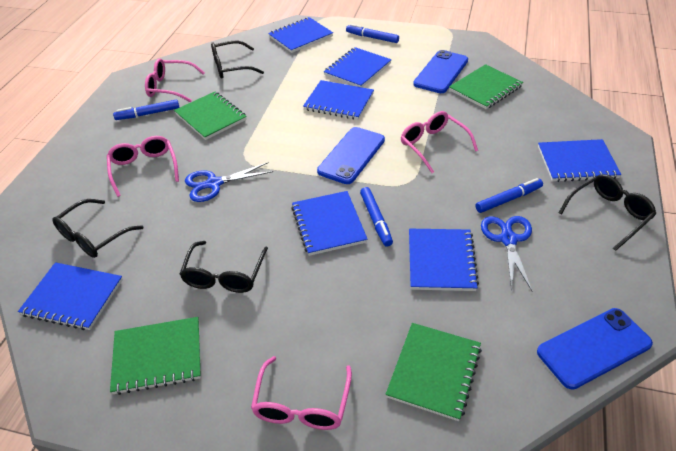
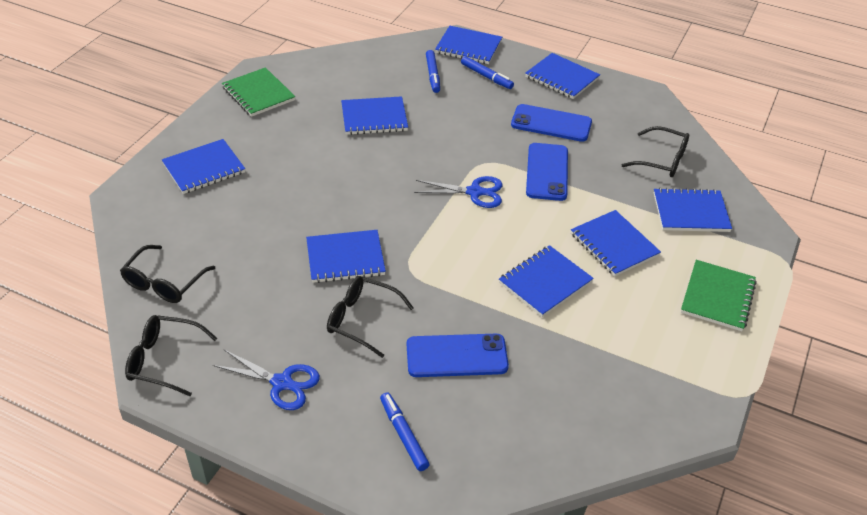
blue marker: [113,100,179,120] [346,24,399,43] [360,187,393,247] [475,178,543,213] = 4 -> [380,392,429,471] [426,50,440,93] [461,56,514,89] = 3
blue notebook: [18,262,123,330] [268,17,333,53] [291,191,368,256] [303,80,374,120] [324,47,392,87] [409,229,479,291] [538,139,621,182] = 7 -> [162,139,245,194] [306,230,386,283] [341,96,408,135] [435,26,502,64] [499,245,594,317] [525,53,600,99] [571,210,661,276] [654,188,732,232] = 8
green notebook: [110,317,201,395] [174,92,247,140] [386,323,482,421] [449,64,523,109] = 4 -> [222,67,295,117] [681,260,757,331] = 2
pink glasses: [107,136,179,197] [145,58,205,102] [251,356,352,430] [401,111,478,173] = 4 -> none = 0

